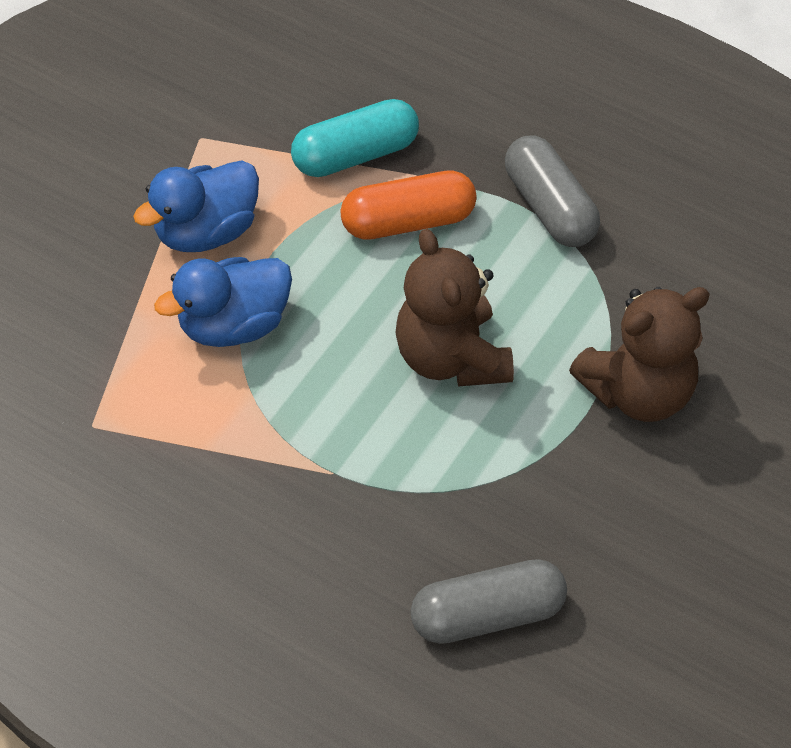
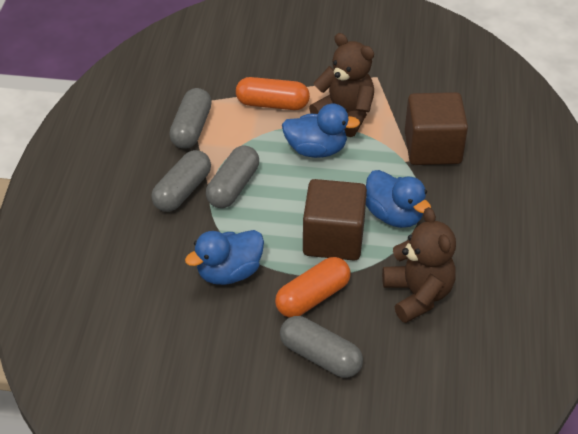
blue duck: [133,160,259,252] [154,257,292,347] = 2 -> [185,230,264,285] [282,103,360,158] [366,170,431,228] = 3
brown cube: none = 0 -> [303,179,367,261] [405,92,468,165] = 2
grey capsule: [411,559,567,644] [505,135,600,247] = 2 -> [151,150,211,212] [169,88,212,149] [206,145,259,208] [280,316,363,378] = 4
orange capsule: [340,170,477,240] = 1 -> [236,77,310,110] [275,257,351,318] = 2
turquoise capsule: [291,99,419,177] = 1 -> none = 0

